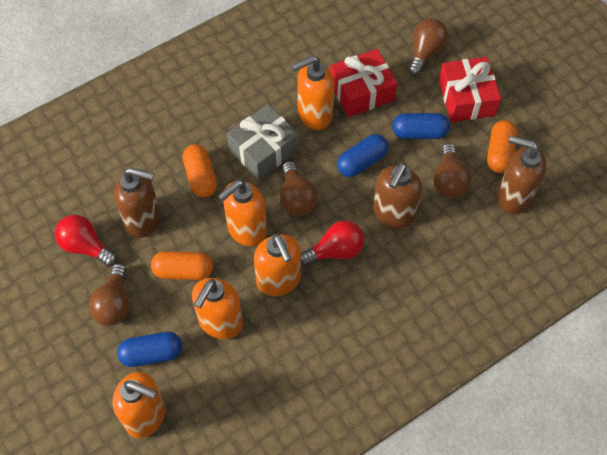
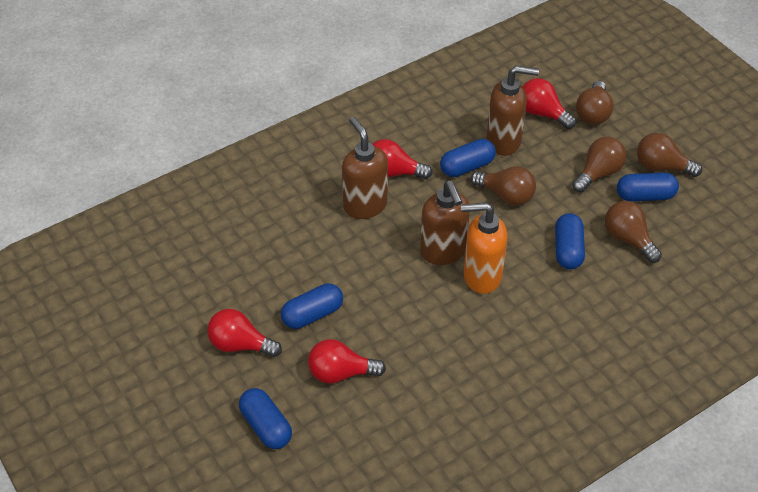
blue capsule: [117,332,182,367] [337,134,388,177] [392,113,450,139] = 3 -> [239,388,292,449] [281,283,343,329] [440,139,496,177] [555,213,585,269] [617,173,679,201] = 5
brown light bulb: [89,264,130,326] [280,161,318,216] [408,18,448,76] [433,143,471,198] = 4 -> [471,166,536,205] [572,137,626,193] [576,81,614,125] [605,201,662,263] [637,133,702,177] = 5
grey gift: [227,104,299,180] = 1 -> none = 0
orange capsule: [151,251,213,280] [183,144,217,198] [487,120,517,173] = 3 -> none = 0
orange soap dispenser: [113,372,165,438] [192,278,243,339] [218,180,267,246] [254,234,301,296] [291,56,334,130] = 5 -> [461,202,507,294] = 1
red gift: [330,49,397,117] [439,57,501,122] = 2 -> none = 0
red light bulb: [55,215,117,267] [301,220,364,266] = 2 -> [207,309,282,357] [308,339,386,384] [372,139,432,179] [523,78,576,129] = 4

